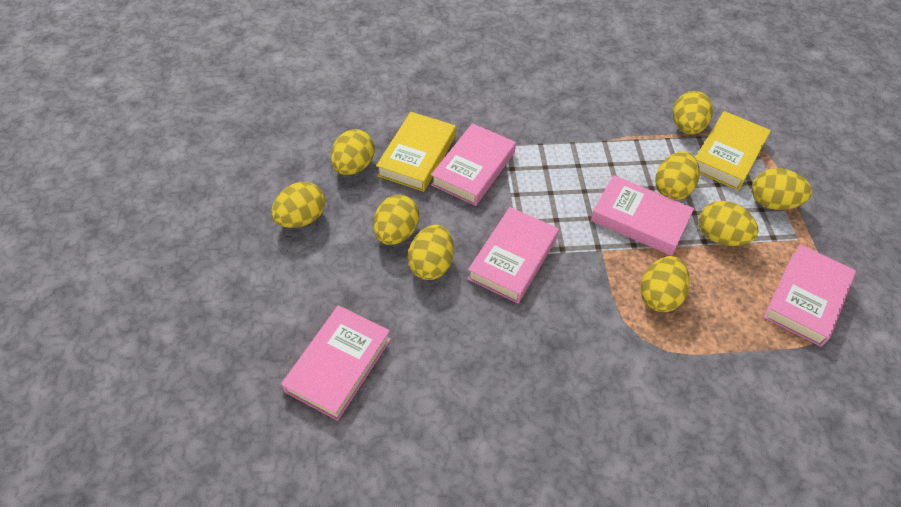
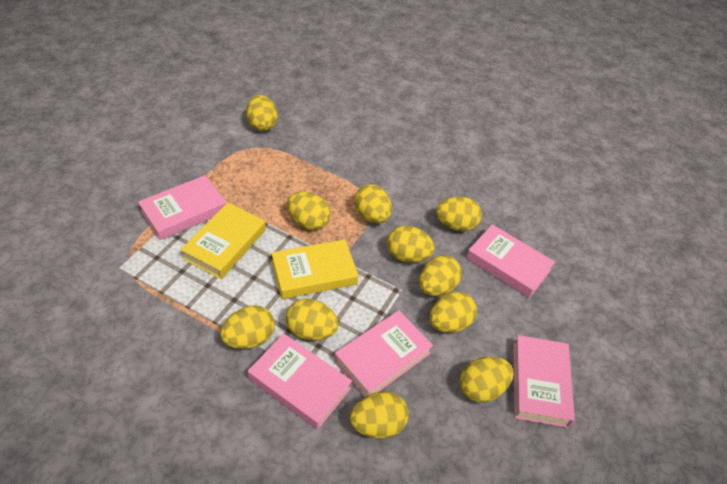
yellow egg: [271,182,325,228] [331,129,375,175] [373,195,419,245] [407,225,454,280] [640,256,690,312] [655,152,700,200] [673,91,713,135] [699,201,758,246] [752,168,812,210] = 9 -> [220,305,275,349] [246,95,278,131] [286,299,339,341] [287,192,331,230] [350,392,409,439] [354,184,392,223] [387,226,435,263] [419,255,462,296] [429,291,477,333] [436,197,482,231] [460,357,513,403] = 11

